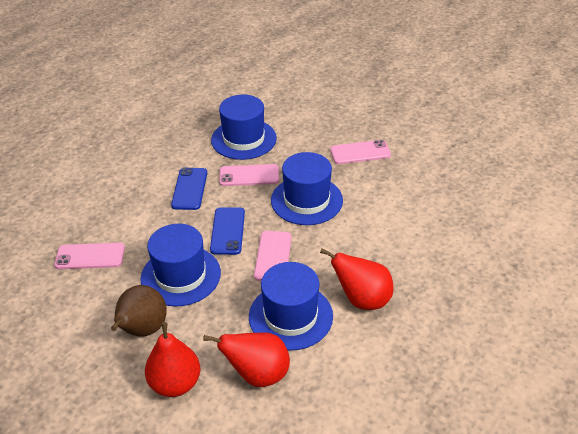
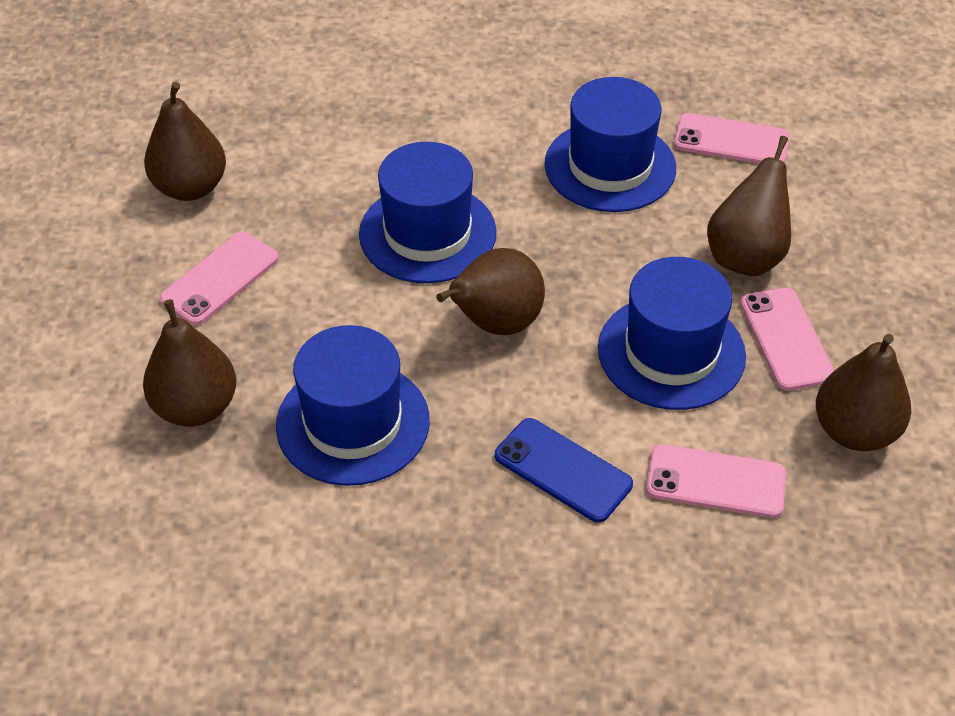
blue phone: [171,168,207,210] [210,208,245,255] = 2 -> [495,418,633,523] = 1
brown pear: [111,285,167,337] = 1 -> [143,299,236,427] [144,82,226,201] [436,248,545,335] [707,136,791,276] [816,334,911,451] = 5
red pear: [145,322,201,397] [203,332,290,387] [320,248,394,310] = 3 -> none = 0

